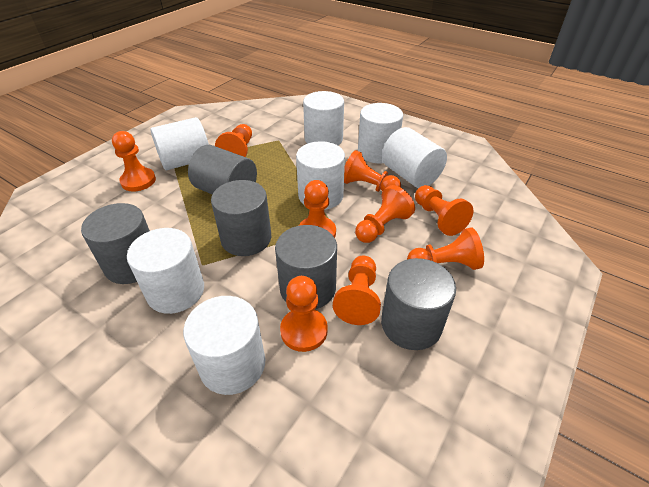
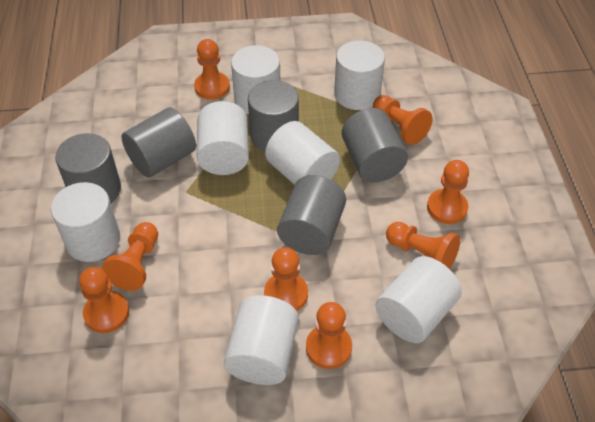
orange pawn: [112,131,156,191] [215,124,252,157] [280,276,328,352] [299,180,336,238] [333,256,381,325] [344,150,401,192] [355,185,415,243] [407,227,484,270] [415,185,473,236] = 9 -> [79,267,129,333] [102,222,158,291] [194,39,230,100] [264,247,308,311] [306,302,352,369] [373,95,432,145] [386,222,460,269] [427,160,469,224] = 8

